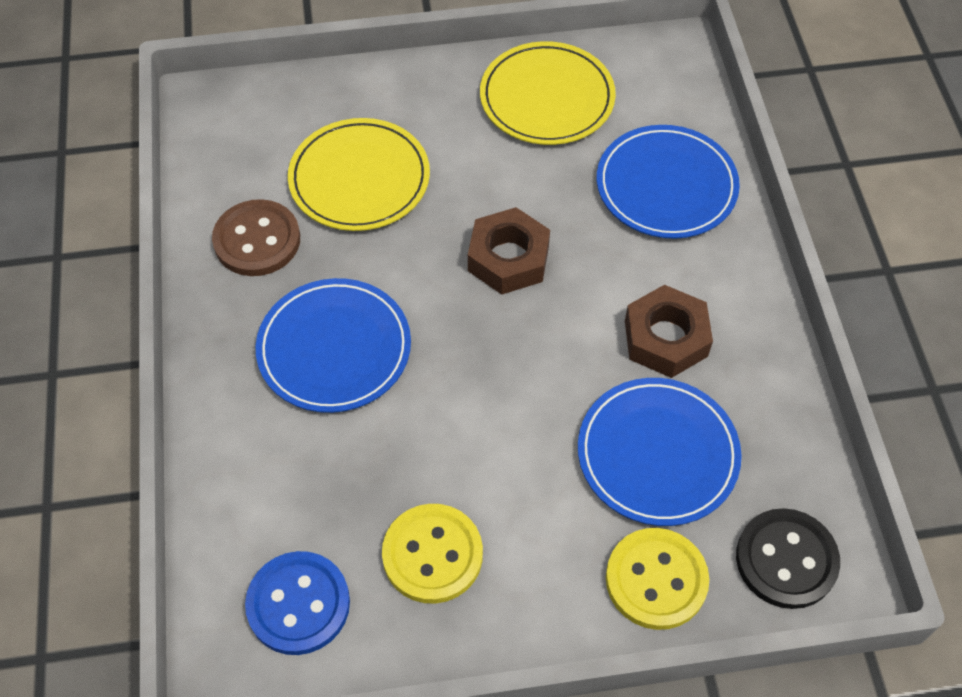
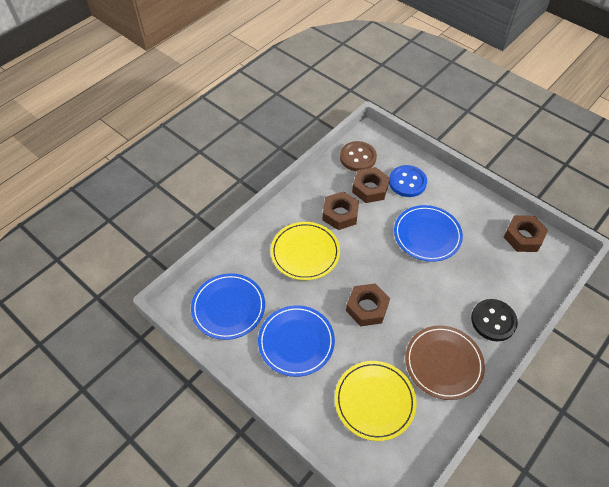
brown nut: [468,207,550,295] [625,285,713,378] = 2 -> [323,192,359,230] [346,284,390,326] [352,167,390,203] [504,215,548,252] = 4
brown plate: none = 0 -> [405,325,485,400] = 1
yellow button: [382,504,483,604] [606,528,709,630] = 2 -> none = 0

